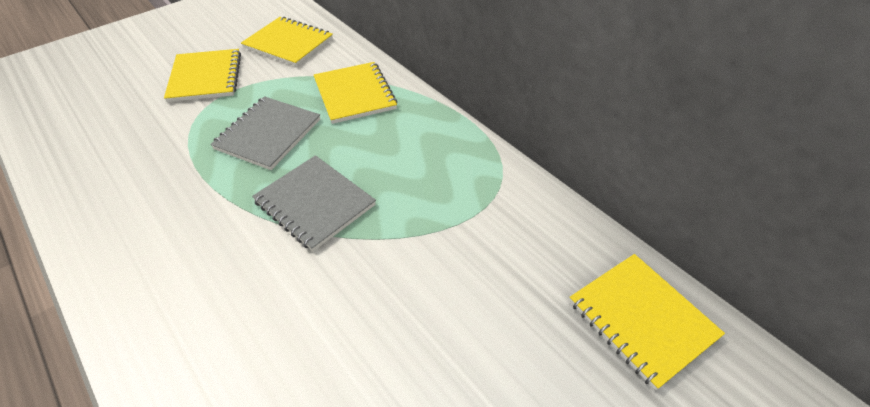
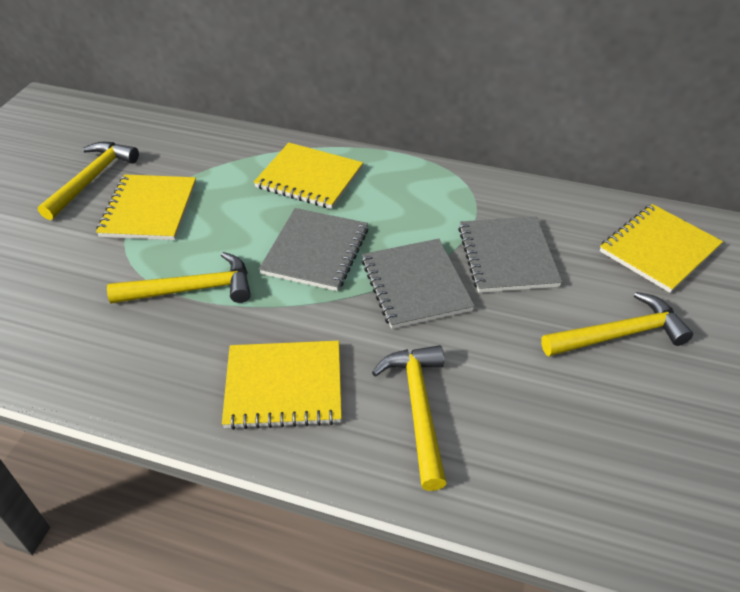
grey notebook: [210,96,320,170] [252,155,376,252] = 2 -> [259,208,368,291] [361,239,475,329] [458,217,562,293] = 3
yellow hammer: none = 0 -> [38,142,139,220] [107,252,251,304] [372,345,447,491] [541,292,693,356] = 4

